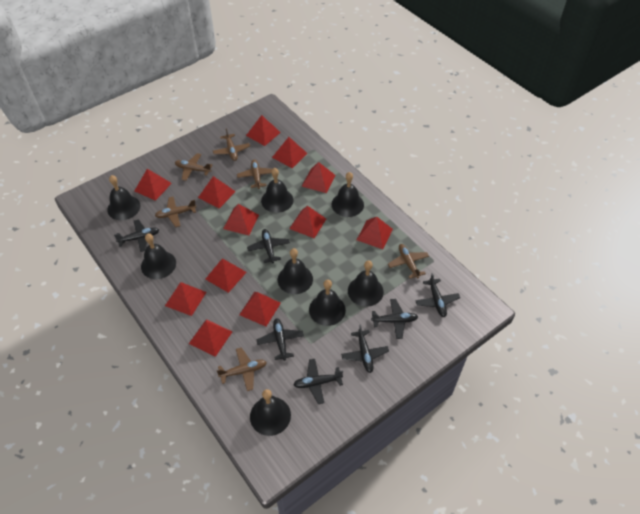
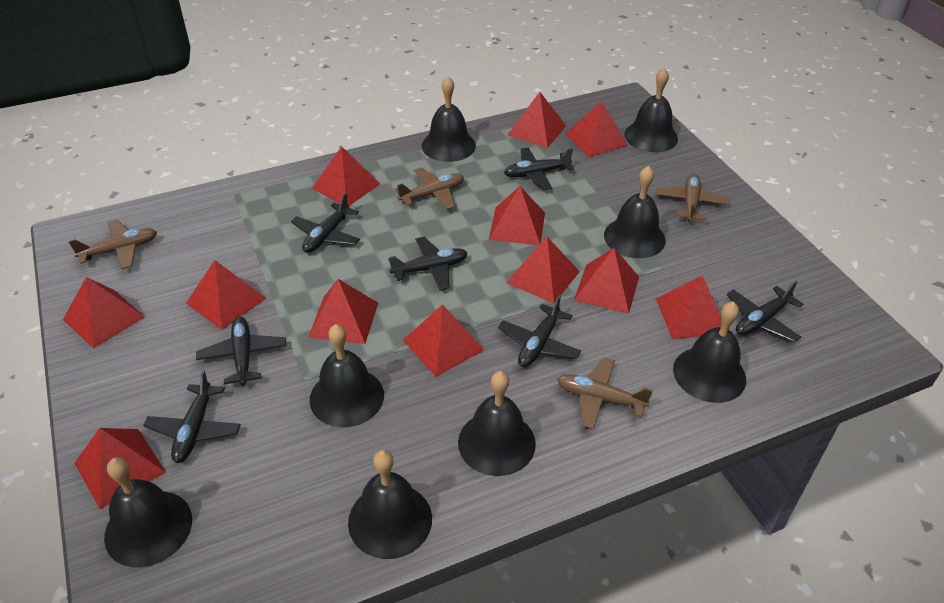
brown plane: [155,196,196,227] [175,153,212,181] [213,128,250,161] [217,347,267,391] [237,160,272,189] [388,244,429,279] = 6 -> [69,219,157,269] [395,167,464,210] [557,357,653,429] [655,173,729,221] = 4

